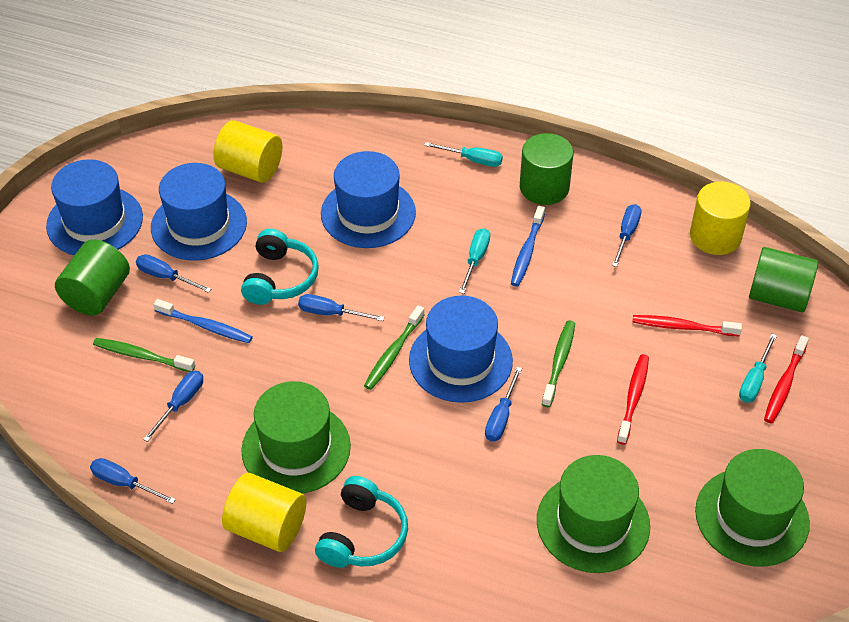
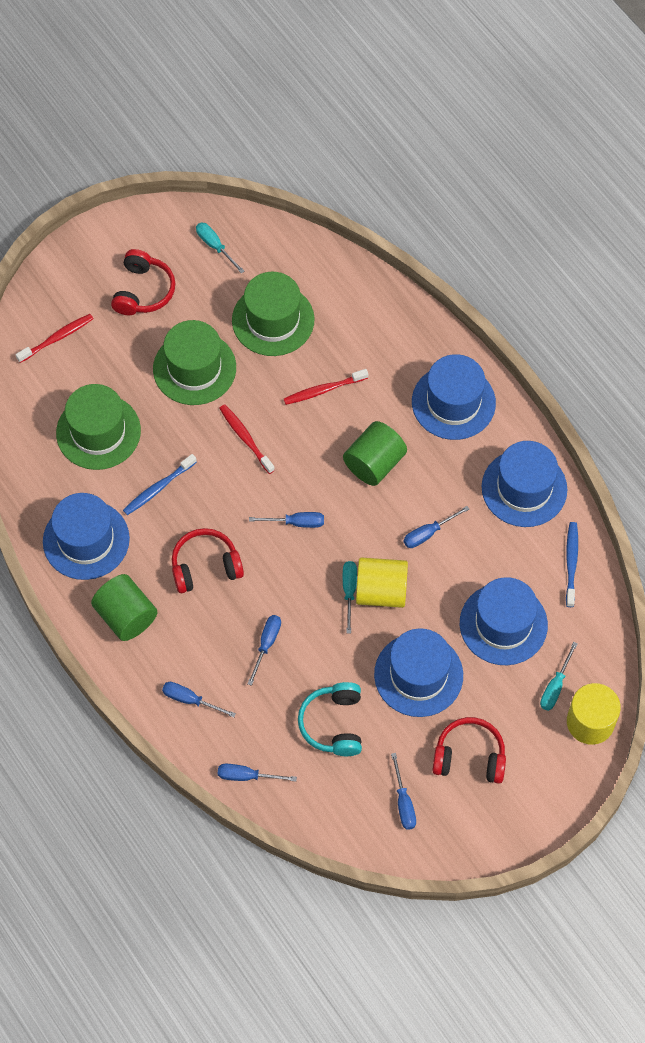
blue hat: [46,159,143,255] [151,163,247,261] [321,151,416,248] [409,296,513,403] = 4 -> [43,493,130,580] [374,628,463,717] [412,354,496,440] [460,577,548,665] [482,441,567,527] = 5
green cylinder: [55,239,130,315] [520,133,573,205] [749,247,818,312] = 3 -> [91,574,158,641] [343,421,407,486] = 2
green toothbrush: [93,338,195,372] [364,305,425,390] [542,320,575,407] = 3 -> none = 0
red headphones: none = 0 -> [111,249,175,315] [172,528,244,593] [432,717,506,784] = 3
turquoise headphones: [241,229,319,305] [315,476,408,568] = 2 -> [298,682,362,756] = 1
yellow cylinder: [213,120,282,183] [222,473,306,552] [690,182,751,255] = 3 -> [356,557,408,608] [567,683,621,745] = 2

